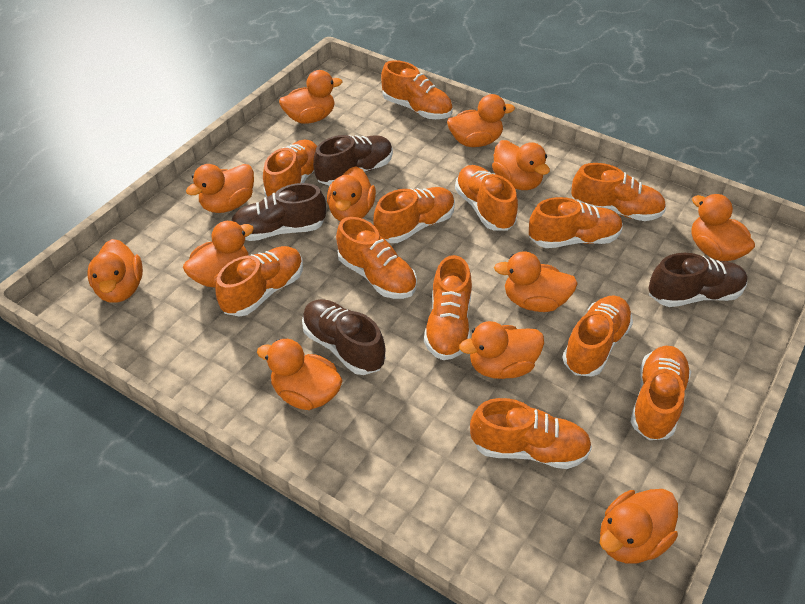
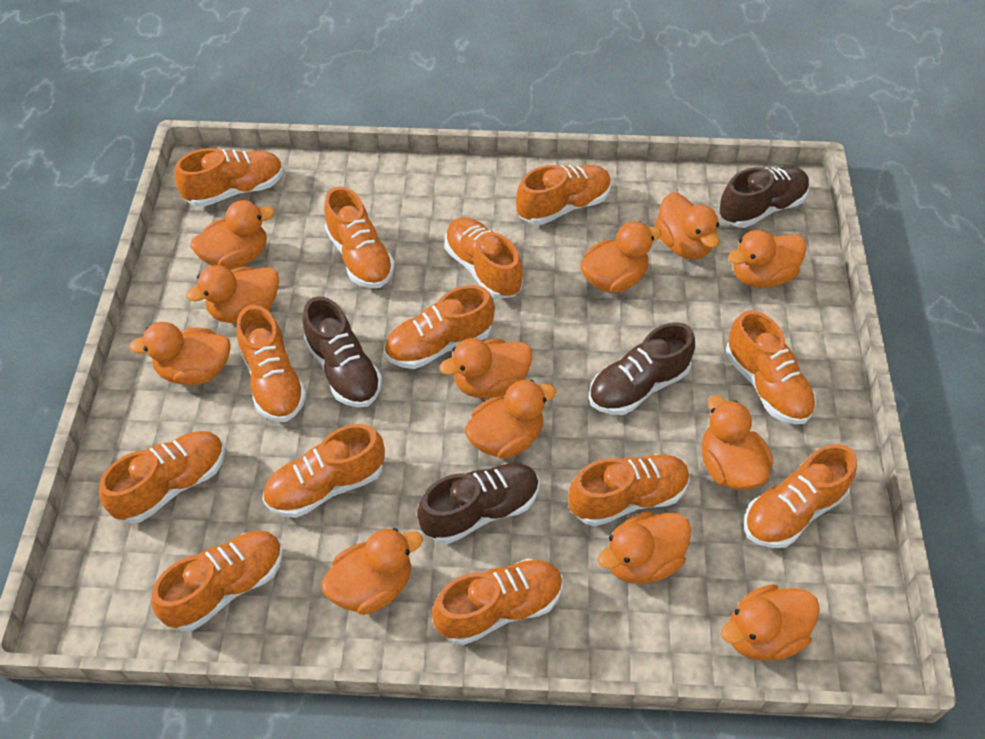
orange shoe: [215,246,303,317] [263,140,317,197] [336,217,417,299] [373,187,455,243] [381,60,453,119] [424,255,472,360] [455,165,518,231] [470,398,592,469] [529,197,623,248] [562,295,633,377] [571,163,666,221] [631,346,691,440] = 12 -> [99,431,225,523] [151,530,283,631] [175,148,284,207] [236,305,307,422] [263,424,385,518] [324,186,395,288] [384,285,495,369] [432,559,563,645] [445,217,523,299] [516,165,611,225] [568,454,690,526] [726,310,816,424] [744,444,857,548] = 13

